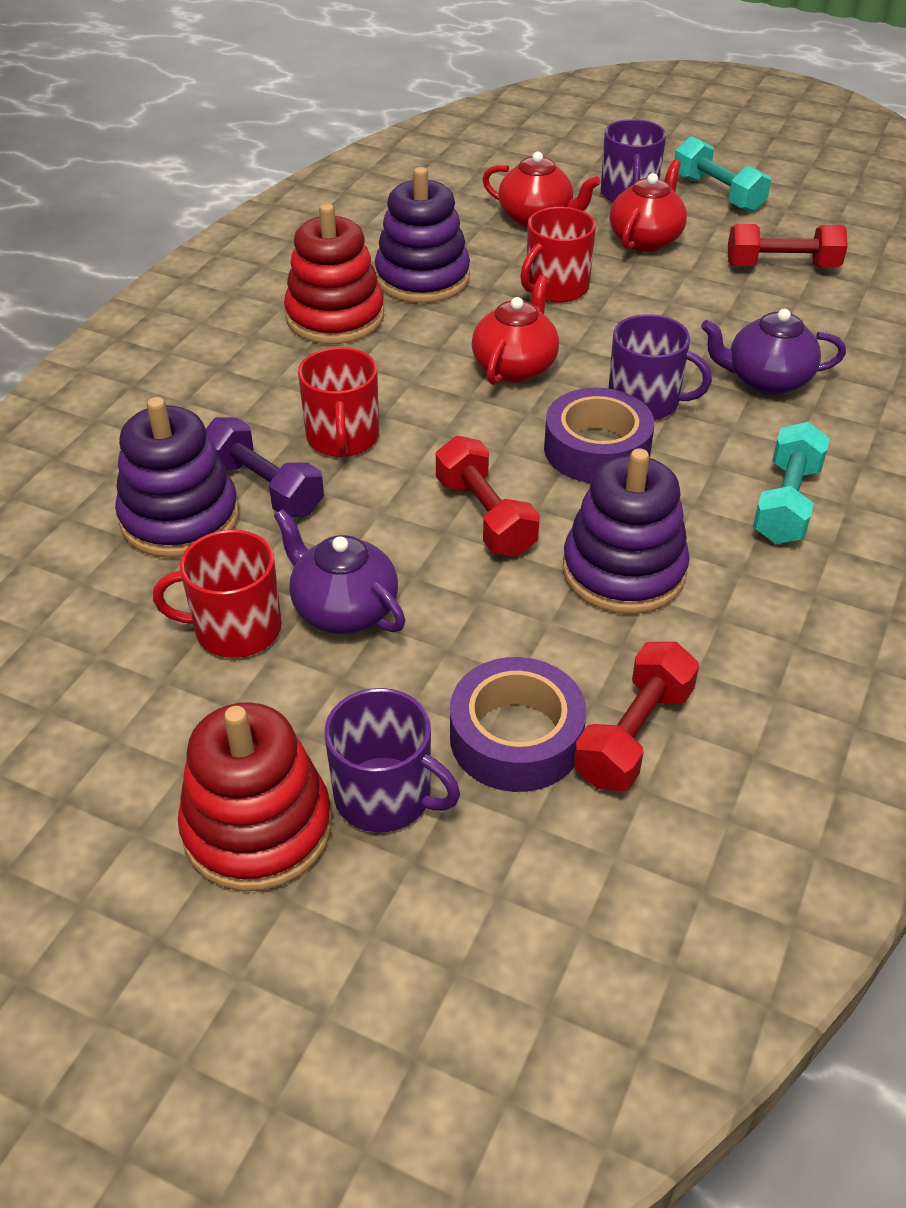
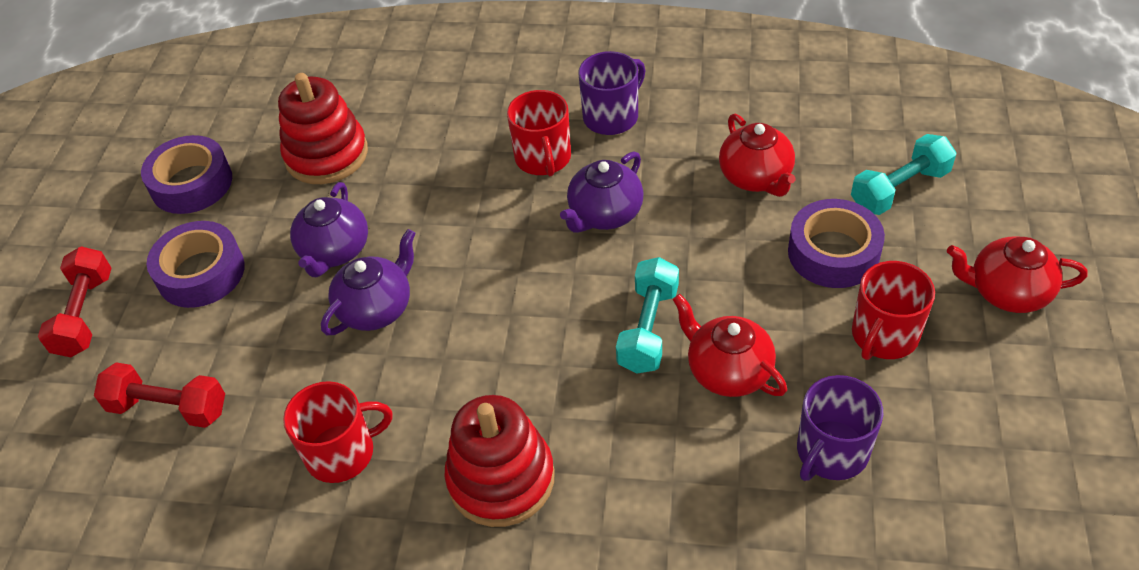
purple dumbbell: [206,417,324,517] = 1 -> none = 0
purple mug: [325,688,460,833] [601,119,666,202] [608,314,712,420] = 3 -> [579,51,646,135] [797,375,884,481] = 2
purple stacking toy: [115,397,239,558] [375,167,470,303] [563,448,690,614] = 3 -> none = 0
purple tape: [450,657,587,792] [544,388,654,483] = 2 -> [141,135,232,214] [147,221,245,308] [788,199,885,288] = 3
purple teapot: [274,509,405,634] [701,309,846,395] = 2 -> [290,182,368,277] [321,229,416,335] [560,151,644,233] = 3
red dumbbell: [436,436,540,557] [574,642,699,791] [728,224,848,267] = 3 -> [38,246,112,357] [94,363,225,428] = 2

